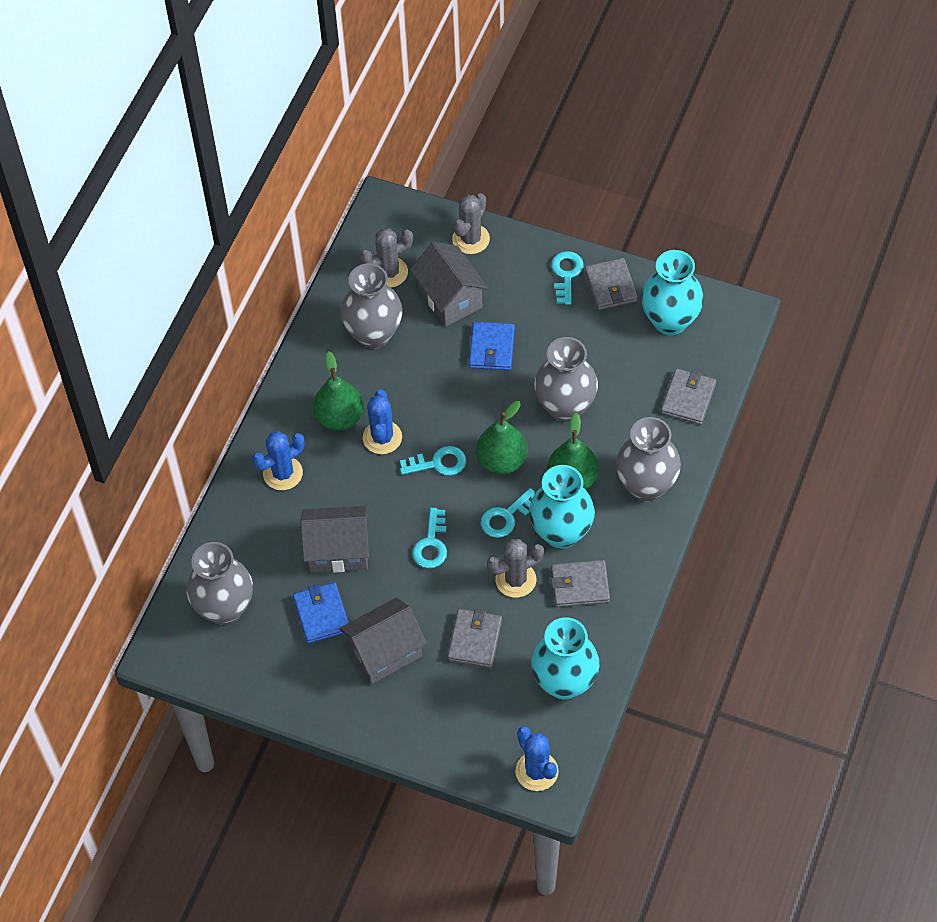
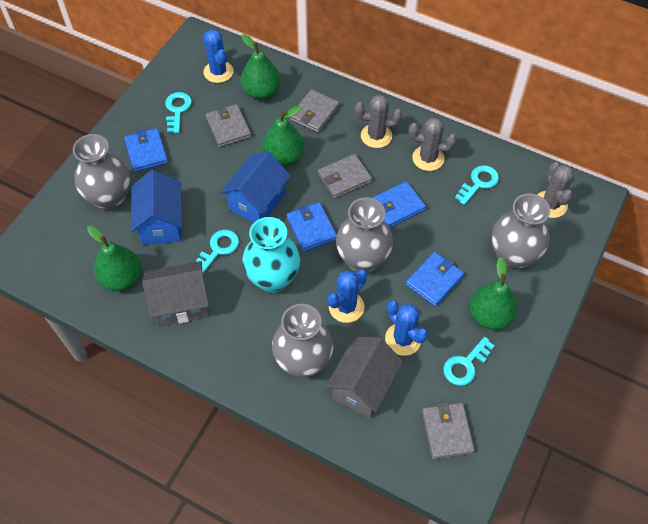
blue house: none = 0 -> [131,170,182,245] [220,151,291,223] = 2
blue wallet: [293,582,348,644] [469,322,515,370] = 2 -> [124,128,168,172] [287,202,337,252] [372,181,426,228] [406,252,464,306] = 4
green pear: [313,351,364,431] [476,401,528,475] [547,413,599,490] = 3 -> [87,225,141,291] [241,34,281,100] [262,106,304,167] [469,257,518,330] = 4
grey house: [300,506,369,573] [339,597,427,684] [410,242,488,327] = 3 -> [142,261,209,327] [326,337,403,419] = 2
turquoise vase: [529,465,595,549] [531,617,599,700] [641,250,704,335] = 3 -> [242,217,300,293] = 1

